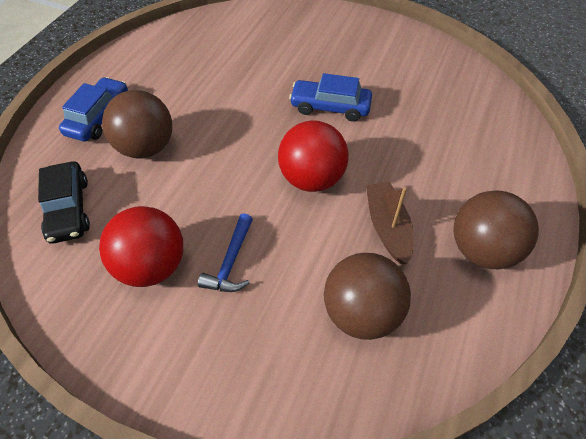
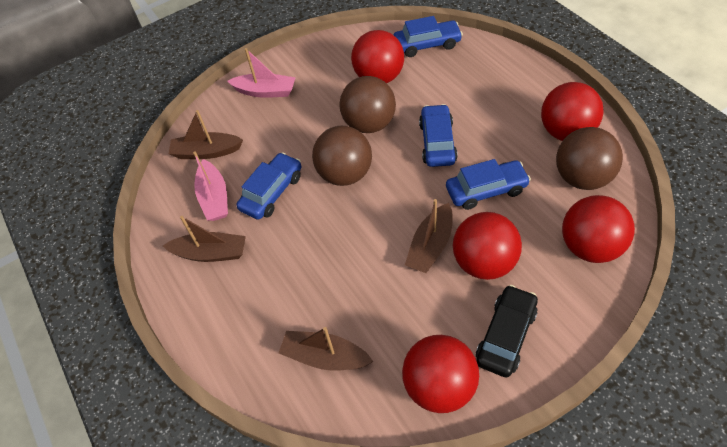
blue car: [59,77,128,141] [289,73,372,122] = 2 -> [236,152,301,220] [394,16,463,57] [419,104,458,167] [446,159,531,210] = 4
blue hammer: [198,213,253,292] = 1 -> none = 0
brown boat: [366,182,414,264] = 1 -> [163,216,246,262] [169,110,243,159] [279,327,373,371] [405,199,453,273] = 4
pink boat: none = 0 -> [193,151,228,221] [227,48,296,98] = 2
red ball: [99,206,183,287] [278,121,349,192] = 2 -> [351,30,404,83] [402,335,479,413] [453,212,522,280] [541,82,604,141] [562,195,635,263] = 5

